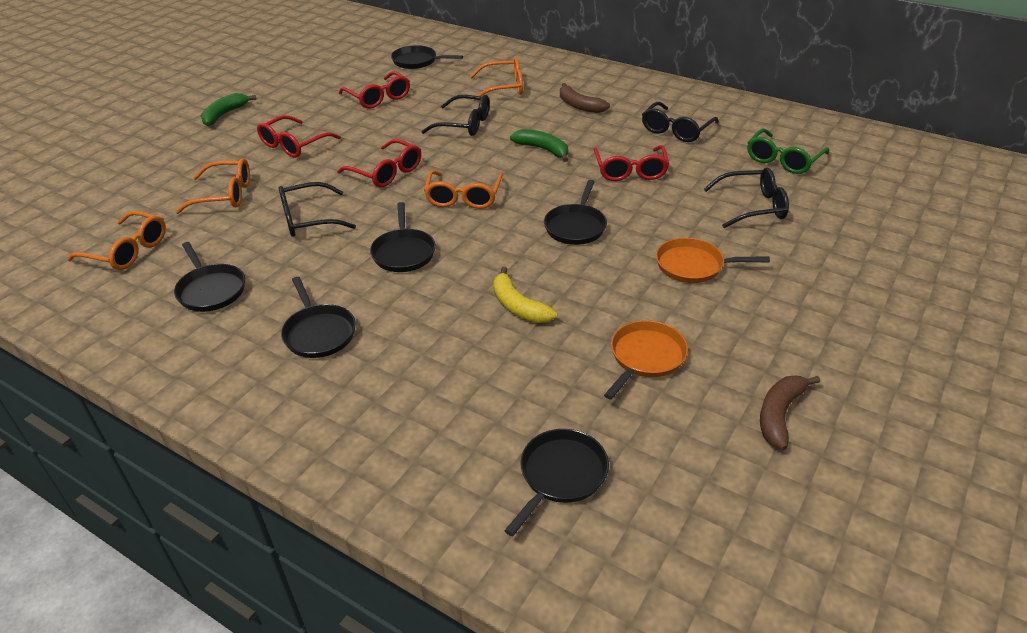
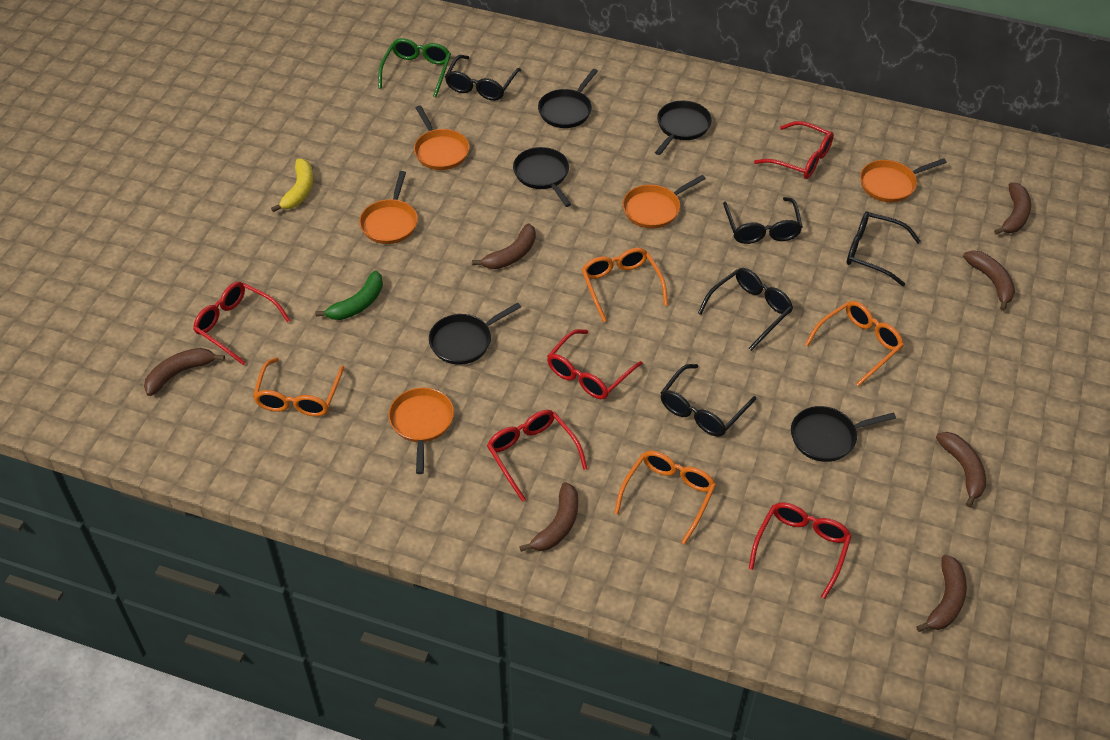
black glasses: [279,182,356,237] [421,95,490,136] [642,102,719,142] [704,168,789,228] = 4 -> [445,55,521,101] [661,364,756,437] [698,268,793,351] [723,197,803,244] [847,211,921,286] = 5
black pan: [174,242,245,312] [281,277,356,358] [370,202,436,272] [391,45,463,69] [504,429,609,536] [544,180,607,245] = 6 -> [429,302,521,365] [513,147,571,207] [538,69,598,128] [655,101,712,155] [791,406,896,462] = 5
brown banana: [560,83,610,113] [760,376,820,450] = 2 -> [144,348,225,396] [472,223,536,269] [519,482,578,552] [916,555,967,632] [936,432,986,507] [963,250,1015,311] [994,182,1031,235] = 7
green banana: [201,93,256,126] [510,129,569,162] = 2 -> [315,271,383,320] = 1
orange pan: [604,320,688,400] [656,238,770,283] = 2 -> [359,171,418,244] [388,388,454,474] [414,106,469,170] [623,175,706,229] [860,158,947,202] = 5
red glasses: [257,115,341,158] [337,139,421,187] [339,71,410,109] [593,145,669,181] = 4 -> [193,282,291,365] [487,410,588,502] [547,329,643,399] [749,502,852,599] [754,121,834,179] = 5

